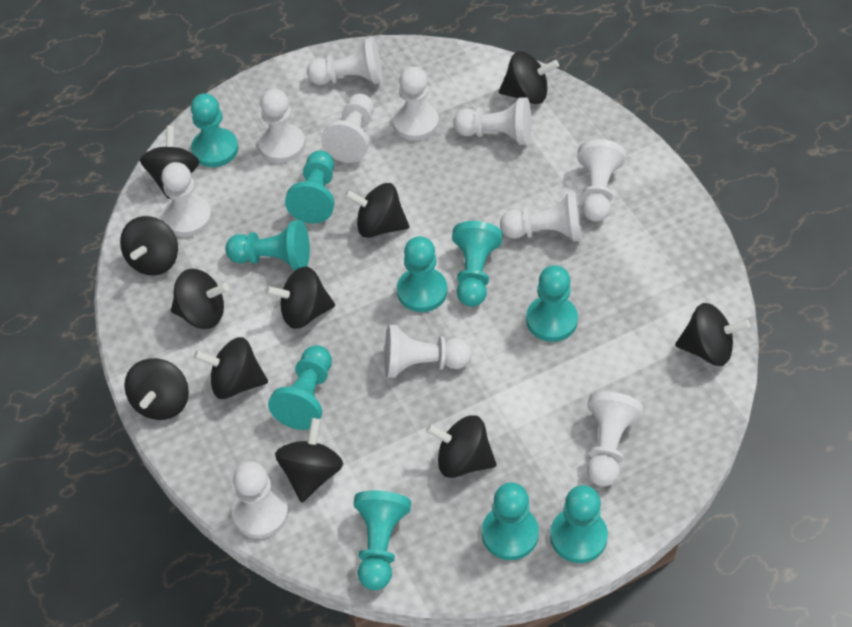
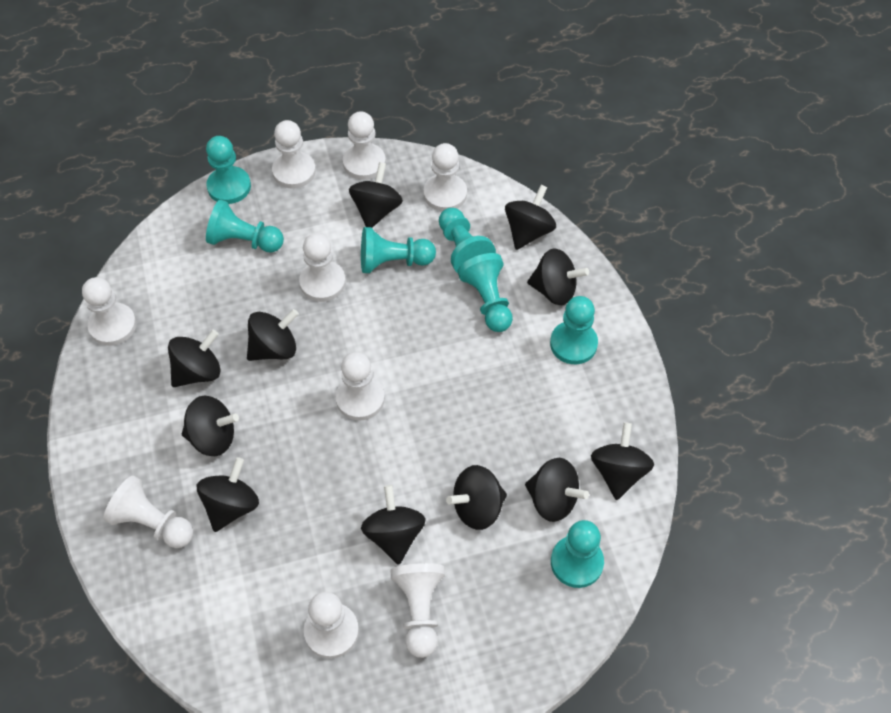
turquoise pawn: [191,93,238,167] [225,220,310,270] [268,345,332,430] [285,151,335,224] [353,491,411,590] [397,236,447,312] [452,221,503,307] [482,482,539,560] [526,265,578,342] [550,485,608,563] = 10 -> [206,136,251,204] [206,200,284,252] [361,227,436,273] [439,208,496,273] [457,253,513,332] [550,296,598,364] [551,520,604,588] = 7
white pawn: [161,162,212,237] [232,461,289,539] [258,89,305,163] [307,38,383,85] [321,94,374,163] [385,325,471,378] [393,66,439,141] [453,97,532,145] [500,191,582,242] [577,139,626,222] [587,392,643,487] = 11 -> [82,277,136,346] [104,475,193,548] [272,120,316,189] [299,233,346,302] [304,592,359,659] [336,352,385,421] [343,111,386,180] [390,563,445,658] [424,143,467,211] = 9

